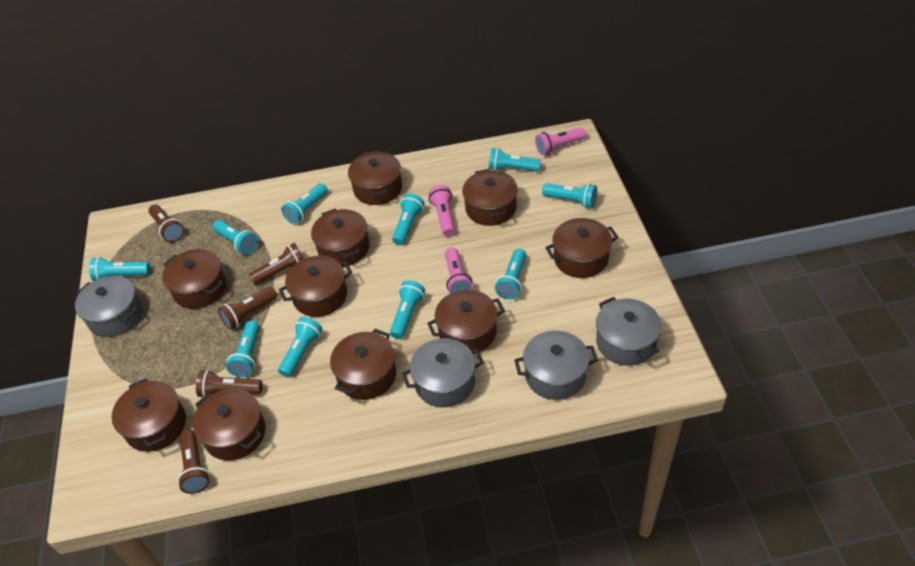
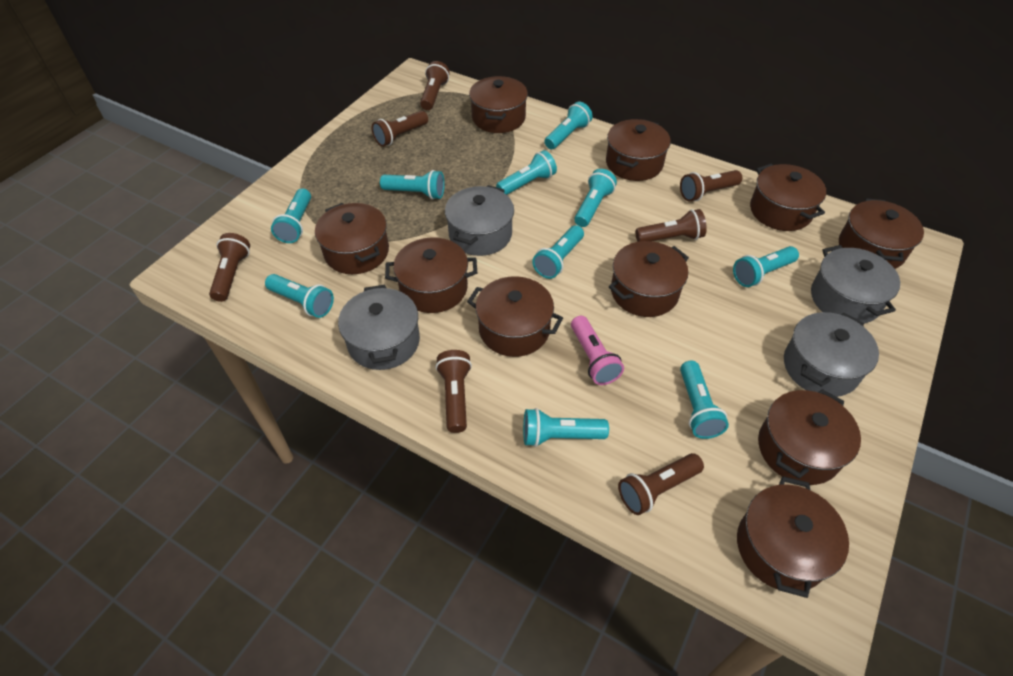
brown flashlight: [148,204,184,242] [177,429,210,494] [196,370,263,397] [218,287,277,330] [249,243,304,285] = 5 -> [209,233,250,302] [372,111,428,147] [420,61,450,110] [436,350,472,433] [618,453,704,515] [635,209,707,242] [680,170,742,202] = 7
pink flashlight: [428,185,455,236] [445,247,473,293] [535,128,586,155] = 3 -> [571,316,624,385] = 1

